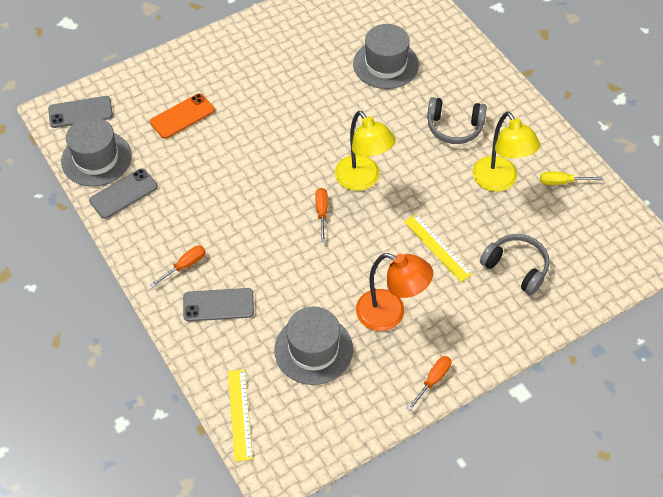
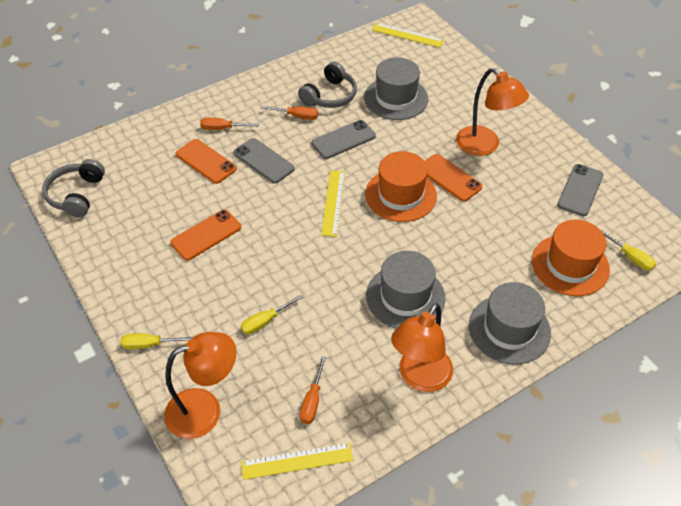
orange hat: none = 0 -> [365,151,437,222] [532,220,610,296] = 2
orange lamp: [356,253,433,331] = 1 -> [164,332,237,439] [391,303,453,392] [456,68,529,156] = 3
orange phone: [150,93,215,139] = 1 -> [170,209,241,260] [176,139,237,184] [425,154,483,202] = 3
yellow lamp: [335,111,396,191] [472,111,540,192] = 2 -> none = 0
yellow ruler: [228,369,253,462] [404,214,473,282] = 2 -> [241,443,353,480] [321,170,345,237] [372,23,444,48] = 3
yellow screwdriver: [540,172,603,185] = 1 -> [121,333,193,349] [240,295,303,334] [599,228,656,271] = 3

